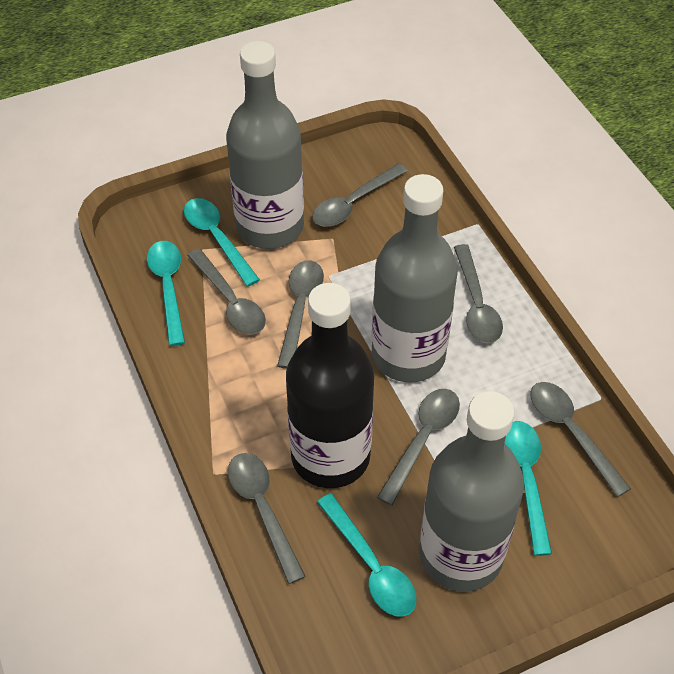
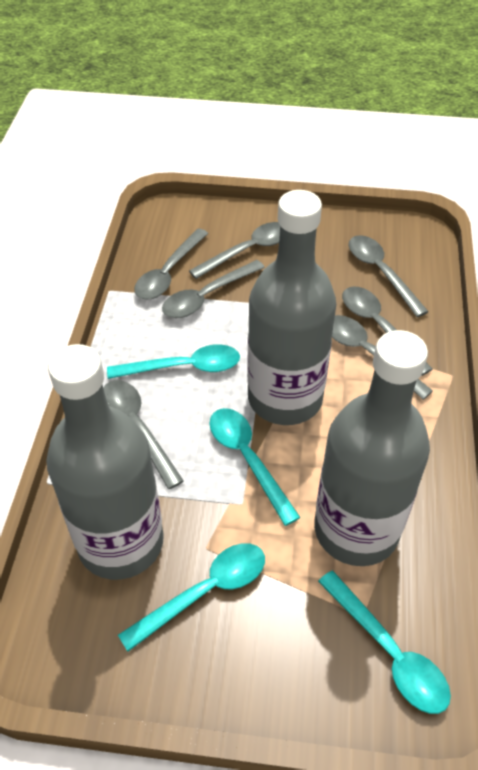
black bottle: [286,283,374,488] = 1 -> none = 0

